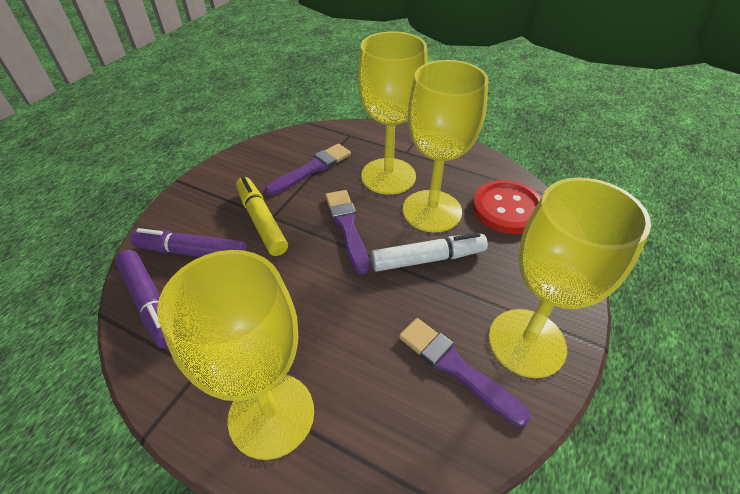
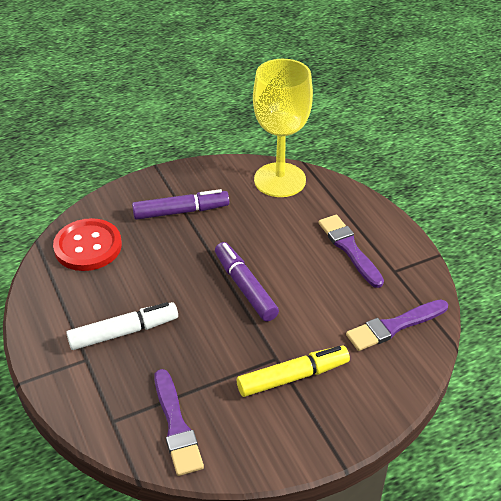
yellow goblet: [157,250,314,460] [358,31,428,195] [403,60,488,232] [489,177,651,378] = 4 -> [253,59,313,197] = 1

